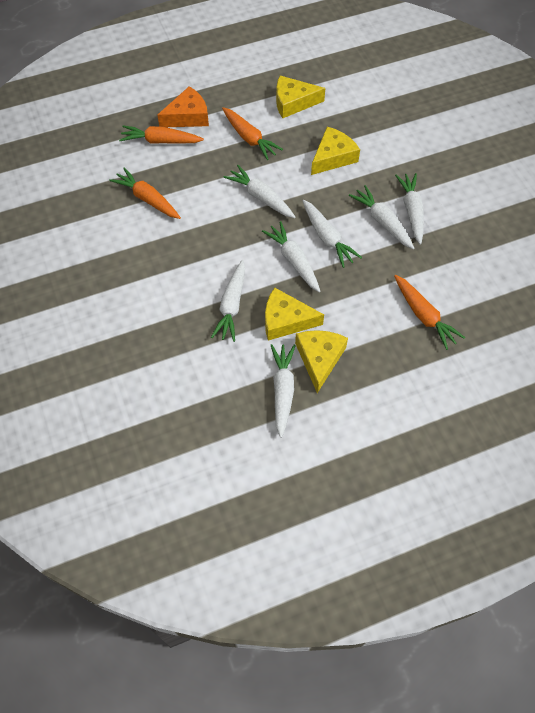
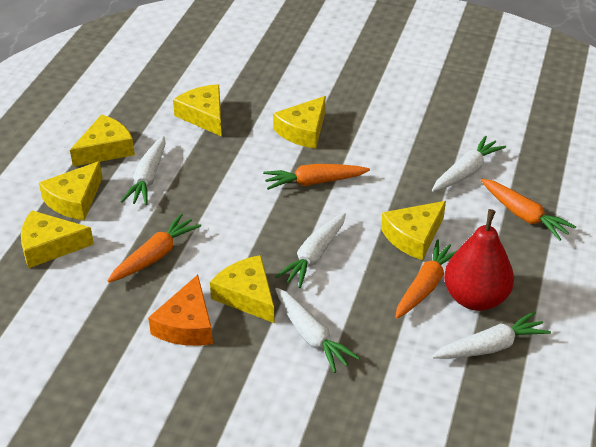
red pear: none = 0 -> [444,209,514,311] = 1
white carrot: [211,260,245,342] [224,165,295,218] [262,221,320,292] [271,344,296,438] [303,200,362,268] [349,185,414,249] [395,173,424,245] = 7 -> [121,136,166,205] [275,213,346,288] [275,288,360,373] [432,136,506,191] [432,311,551,359] = 5
yellow cheese: [265,287,324,341] [276,76,325,118] [295,330,348,393] [311,127,360,175] = 4 -> [21,210,94,268] [39,161,103,220] [70,114,135,167] [173,84,222,136] [210,255,275,323] [273,96,326,149] [381,201,446,260] = 7

